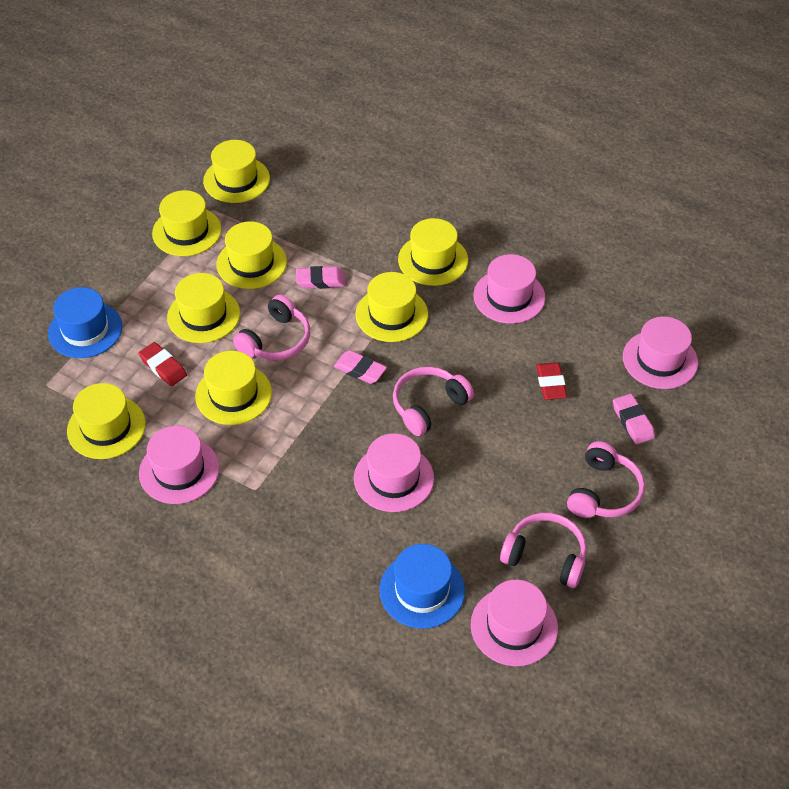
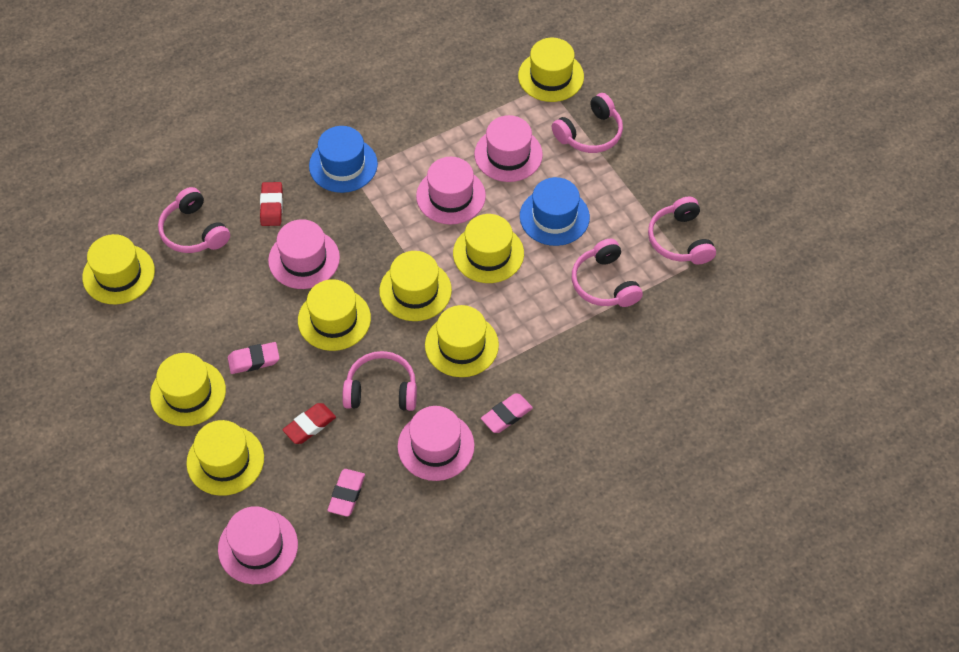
pink headphones: [233,295,310,361] [393,367,474,436] [500,513,587,588] [567,441,645,518] = 4 -> [158,187,230,253] [342,351,417,411] [552,93,623,153] [572,239,643,307] [648,197,716,264] = 5

